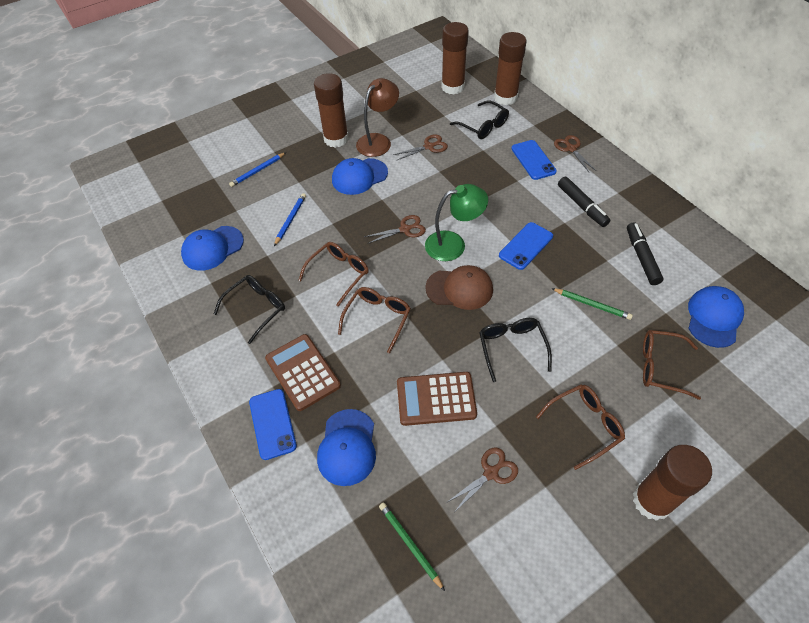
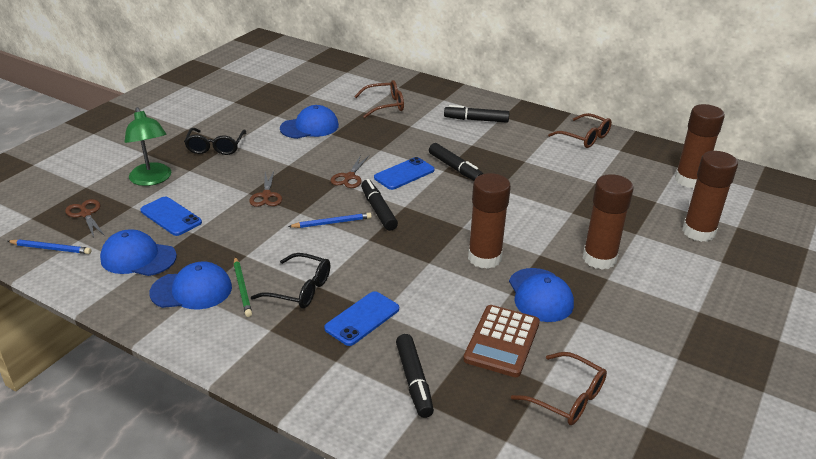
black glasses: [214,275,285,344] [450,100,509,139] [479,318,552,382] = 3 -> [184,128,246,155] [251,253,330,308] = 2
black marker: [558,177,610,227] [627,222,664,285] = 2 -> [361,179,398,231] [396,334,434,418] [429,143,483,181] [444,105,509,123] = 4
brown calculator: [265,334,341,411] [397,372,477,426] = 2 -> [463,305,540,377] = 1
brown cap: [425,265,493,310] = 1 -> none = 0
brown glasses: [298,242,369,307] [338,287,411,353] [536,384,625,470] [643,330,701,400] = 4 -> [354,80,404,118] [511,352,607,425] [548,113,612,148] = 3
brown lamp: [356,78,399,157] = 1 -> none = 0
brown scissors: [364,215,426,244] [393,134,448,160] [446,447,518,511] [554,135,596,172] = 4 -> [65,199,105,237] [249,171,282,207] [331,155,369,188] = 3
green pencil: [379,502,445,591] [551,288,633,320] = 2 -> [234,257,252,317] = 1

